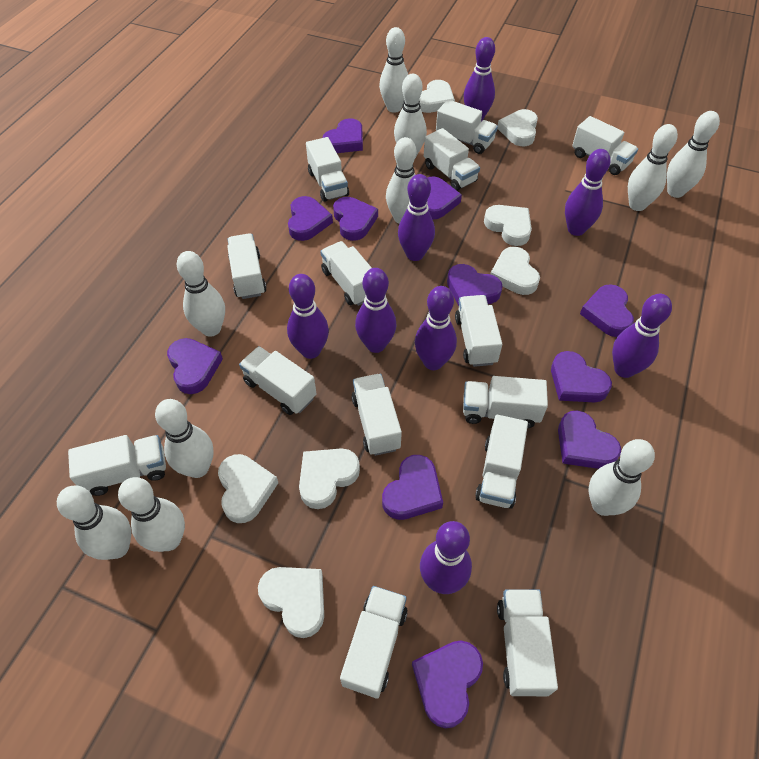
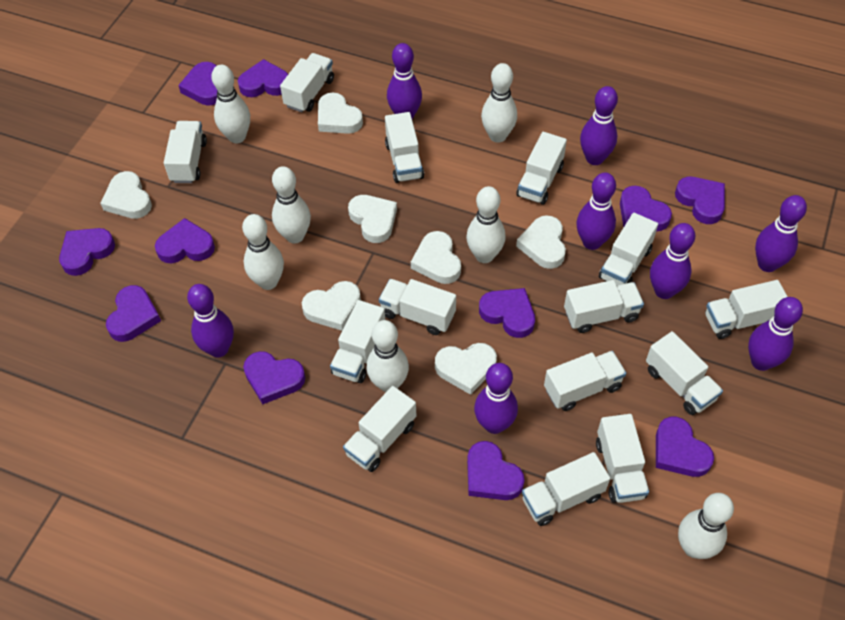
white bowling pin: [57,485,131,560] [118,477,185,552] [155,399,214,478] [177,251,225,337] [379,27,408,113] [386,137,416,224] [394,74,427,158] [589,439,655,516] [628,124,678,211] [667,111,720,198] = 10 -> [211,65,250,143] [242,214,284,290] [272,166,311,244] [367,320,409,392] [466,186,506,263] [481,63,517,143] [678,493,734,559] = 7

